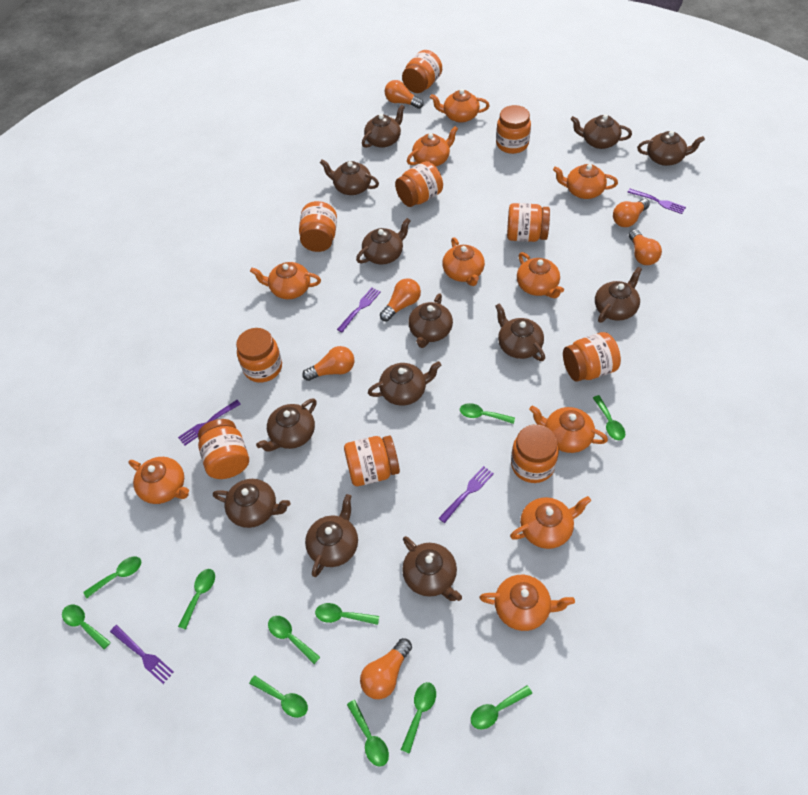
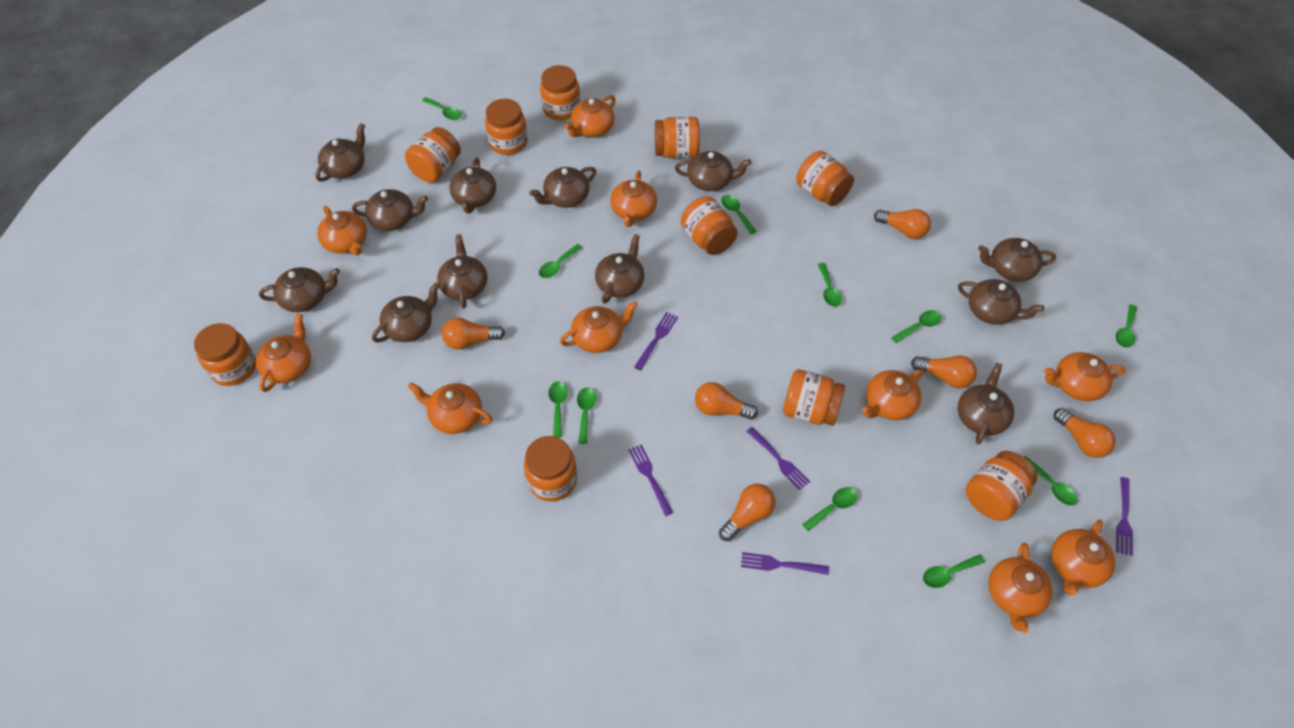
brown teapot: [213,479,291,528] [256,398,317,452] [305,494,358,577] [320,159,379,195] [356,218,410,265] [362,105,405,148] [368,361,441,406] [402,536,462,601] [408,293,453,348] [495,303,545,361] [570,115,632,149] [595,267,642,323] [637,131,705,166] = 13 -> [259,267,340,312] [316,123,365,182] [352,189,428,231] [372,283,440,342] [437,234,487,309] [449,158,496,214] [529,167,596,208] [595,234,645,303] [675,151,751,191] [958,279,1044,325] [958,363,1014,445] [978,238,1056,282] = 12

